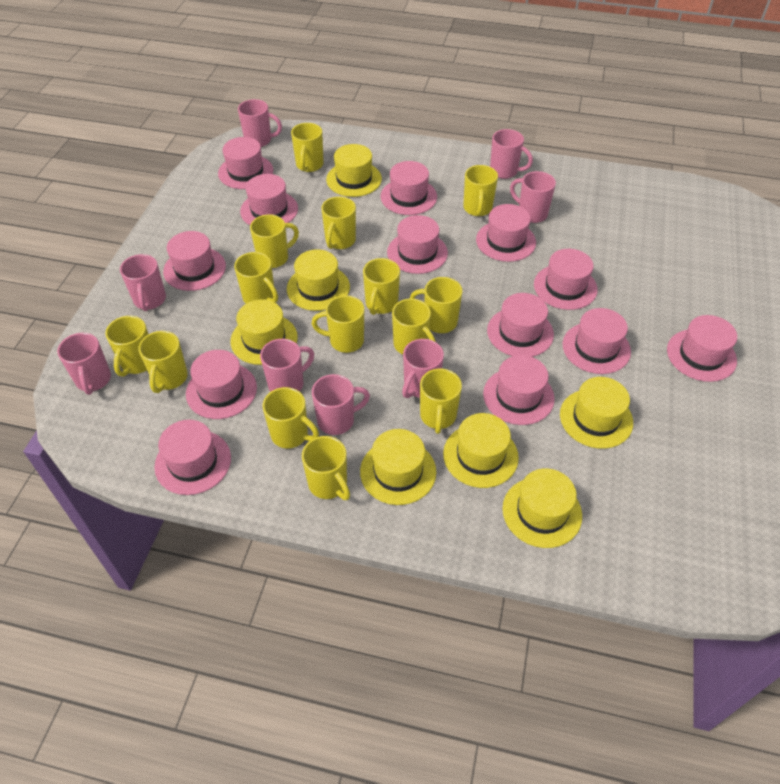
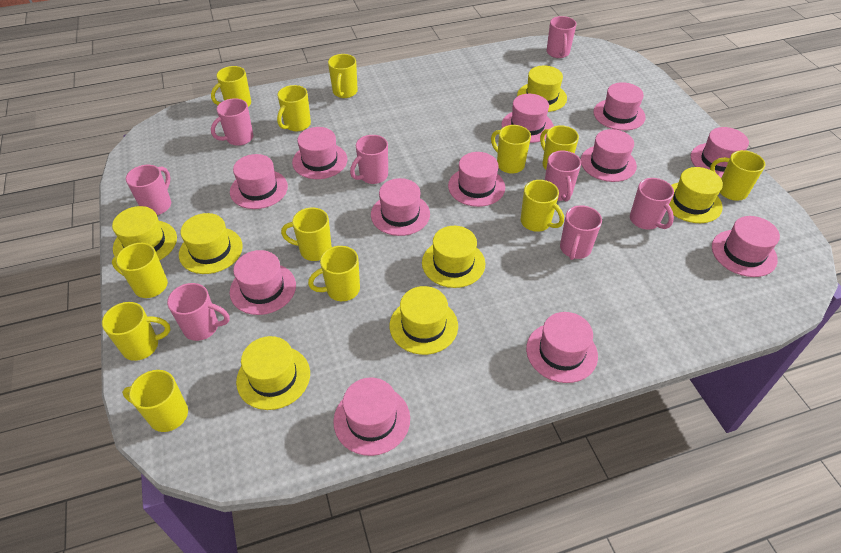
pink hat: [154,420,231,495] [163,231,226,291] [186,350,257,419] [218,137,273,189] [240,174,298,225] [381,161,437,215] [387,215,448,274] [476,204,536,262] [483,355,555,425] [487,293,554,357] [534,249,598,310] [563,308,631,374] [667,315,737,382] = 13 -> [230,154,288,209] [230,250,296,315] [292,127,348,179] [333,377,410,456] [371,178,430,236] [448,152,505,207] [502,94,554,143] [526,312,598,383] [581,129,637,182] [594,82,646,131] [691,127,749,178] [712,216,780,277] = 12
yellow mug: [105,316,148,377] [139,331,188,393] [234,252,278,304] [250,214,299,268] [262,387,319,448] [291,123,324,172] [302,436,350,500] [312,295,364,353] [321,196,356,249] [363,258,400,315] [392,299,436,354] [410,277,462,333] [420,369,462,434] [463,165,498,216] = 14 -> [102,302,170,361] [112,243,168,298] [122,370,188,432] [211,66,251,107] [277,85,311,132] [281,208,332,261] [308,246,360,301] [328,54,358,98] [491,125,531,174] [521,180,564,232] [540,125,579,170] [710,150,765,201] = 12

